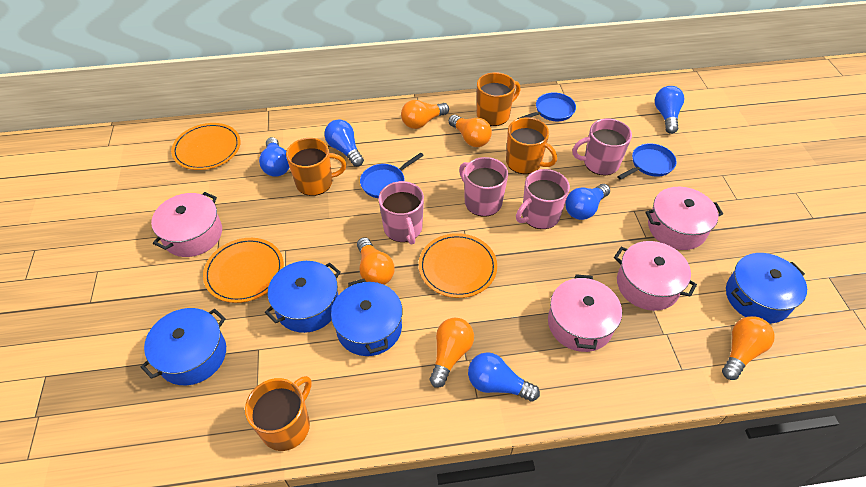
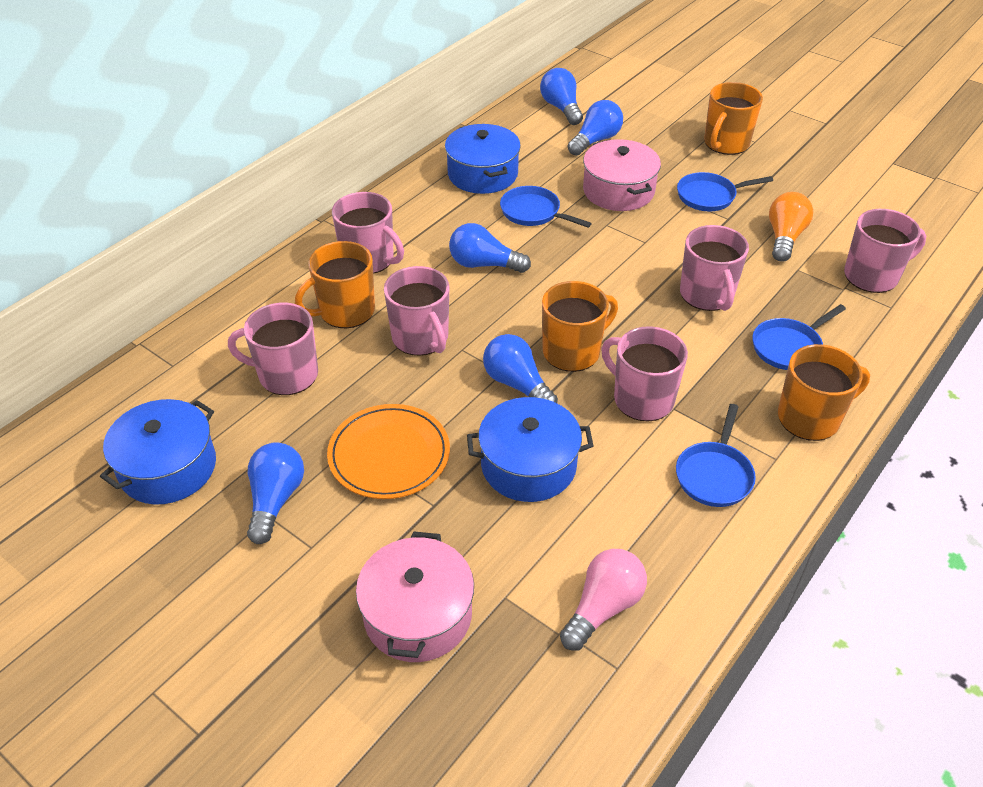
blue pan: [360,153,424,198] [517,92,576,121] [617,143,677,180] = 3 -> [500,186,592,228] [676,404,756,507] [677,172,773,211] [752,304,846,370] = 4
blue pot: [141,308,226,385] [265,261,341,333] [331,279,402,356] [726,253,807,324] = 4 -> [100,399,216,505] [445,124,521,194] [467,397,593,502] = 3
orange light bulb: [357,237,395,285] [401,100,449,129] [430,318,474,388] [449,115,492,147] [722,316,775,380] = 5 -> [769,192,813,262] = 1
orange plate: [171,123,241,170] [203,238,284,303] [419,233,497,298] = 3 -> [327,404,450,499] = 1
pink light bulb: none = 0 -> [560,549,647,650] = 1
pink mug: [379,181,424,245] [459,157,508,217] [516,169,570,229] [572,119,632,175] = 4 -> [228,303,318,395] [332,192,404,274] [384,266,449,356] [601,326,688,422] [680,225,749,311] [844,209,926,293] = 6
pink pot: [151,192,222,257] [548,274,622,352] [614,241,697,311] [645,187,723,250] = 4 -> [356,531,474,662] [583,139,661,211] = 2

